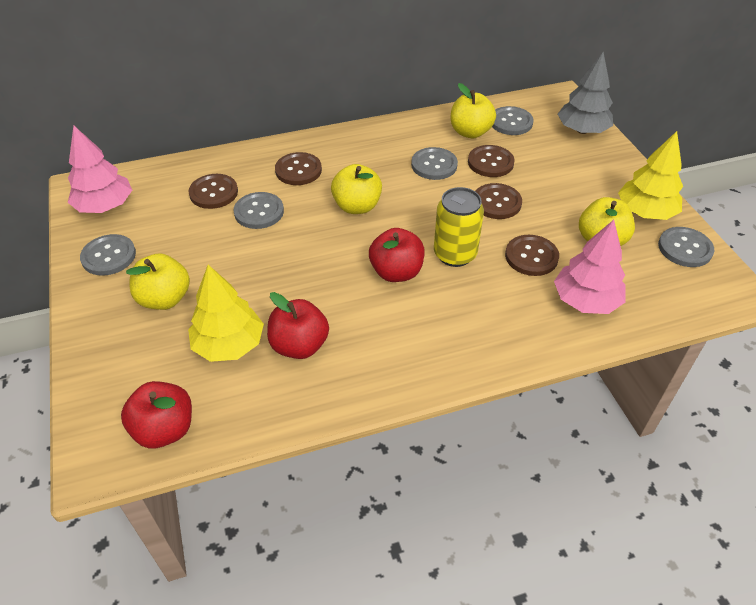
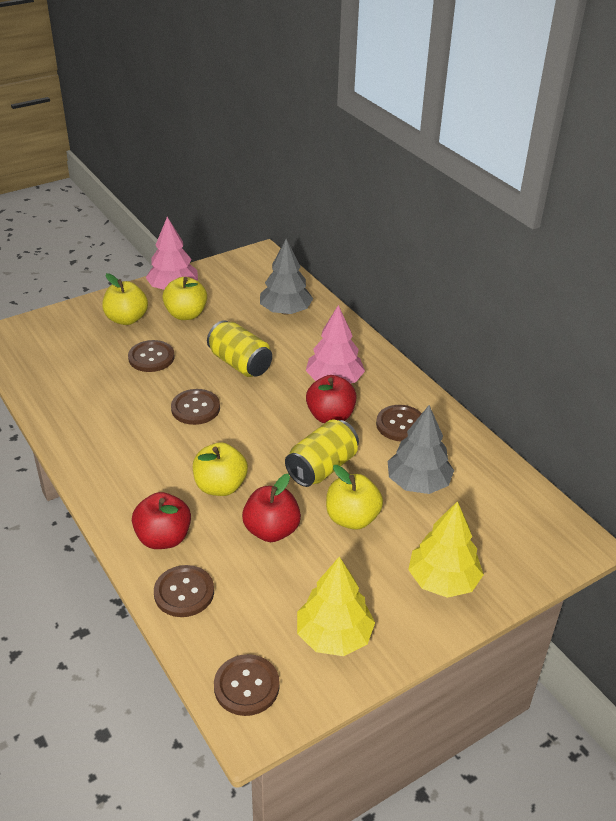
grey button: [80,234,136,276] [234,192,284,229] [411,147,458,180] [492,106,533,135] [658,227,714,267] = 5 -> none = 0
grey tree: [558,52,613,134] = 1 -> [260,239,313,315] [388,405,454,494] = 2
yellow can: [434,187,484,267] = 1 -> [207,320,272,377] [285,419,359,487] = 2

